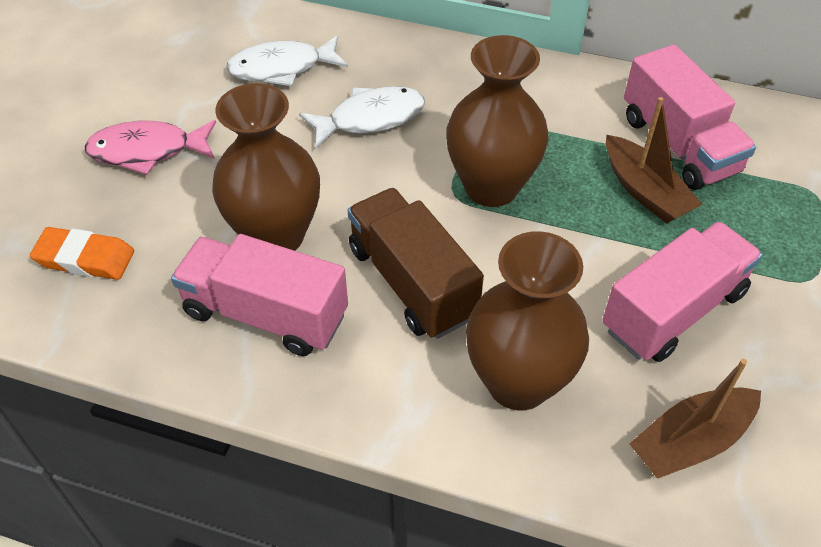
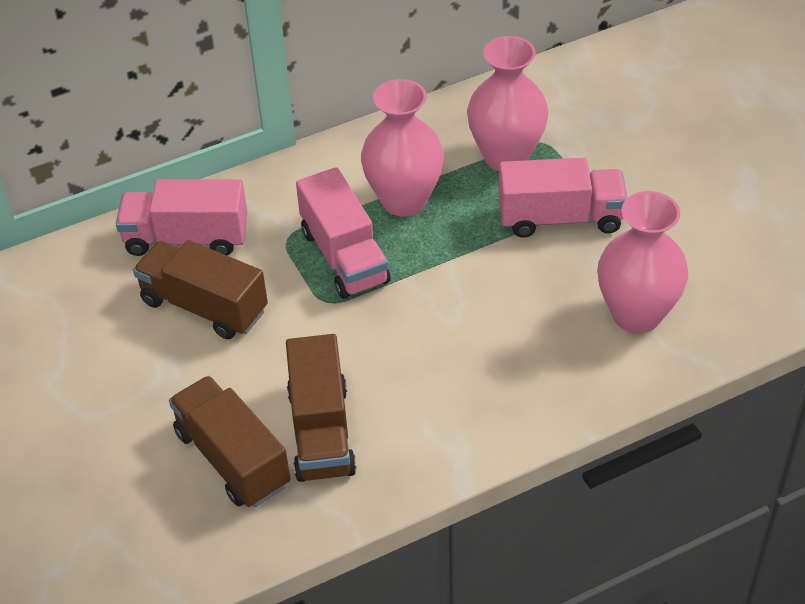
brown boat: [606,97,702,224] [629,359,761,479] = 2 -> none = 0
brown truck: [348,188,484,339] = 1 -> [133,240,268,339] [169,376,290,507] [286,334,356,482] = 3
brown vase: [212,83,320,251] [446,35,549,207] [466,231,589,411] = 3 -> none = 0
orange eraser: [30,227,134,280] = 1 -> none = 0
pink fish: [84,120,216,175] = 1 -> none = 0
pink vase: none = 0 -> [361,79,444,217] [467,36,549,171] [598,191,688,334] = 3
white fish: [226,35,348,86] [299,86,425,149] = 2 -> none = 0

